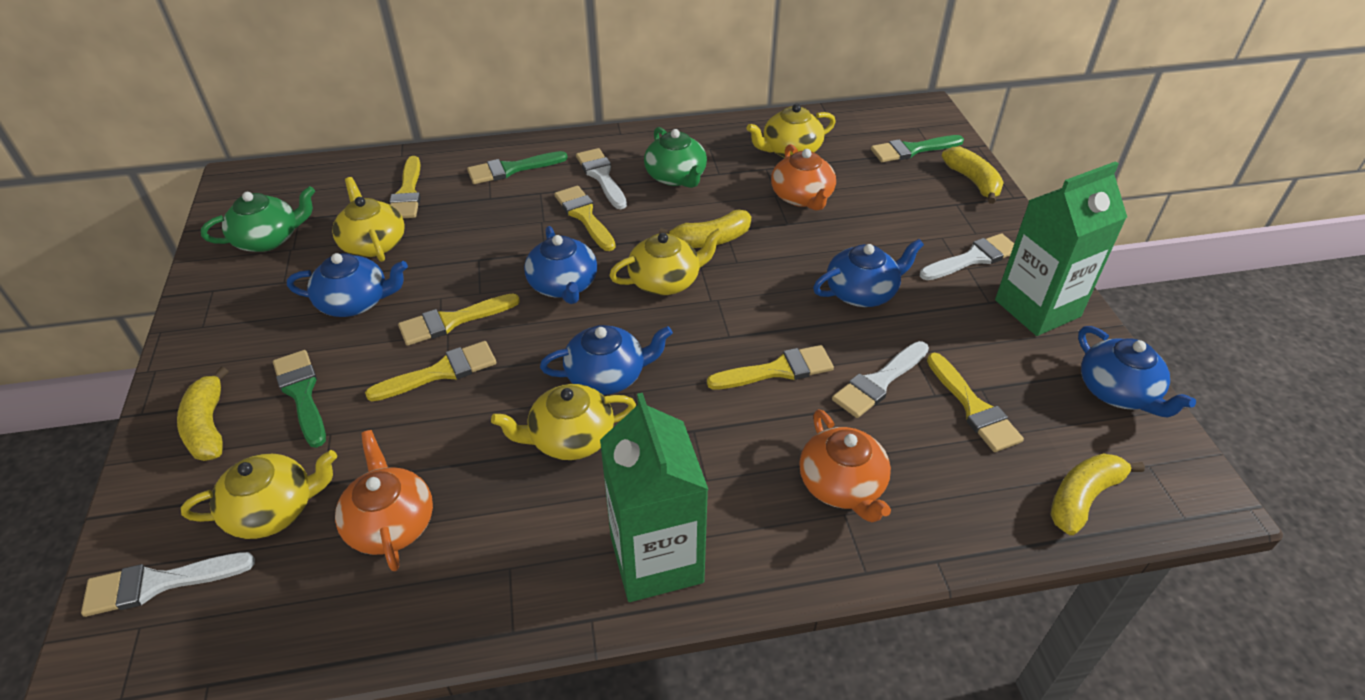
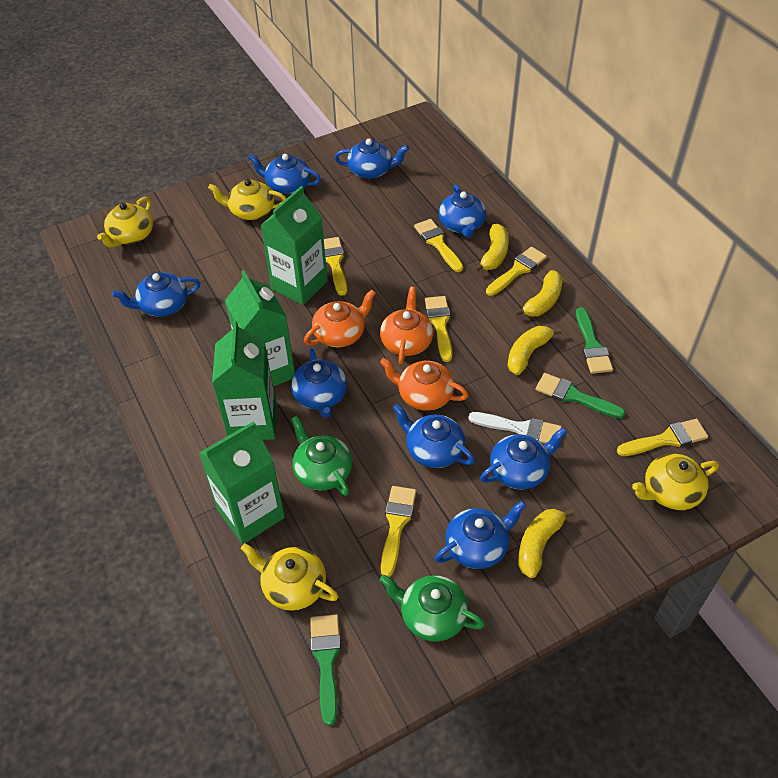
blue teapot: [287,253,408,317] [524,226,597,304] [540,325,673,395] [813,239,924,307] [1078,326,1196,417] = 5 -> [112,272,200,317] [248,154,321,194] [291,348,347,418] [334,139,409,179] [393,404,475,468] [435,501,526,569] [438,184,486,238] [480,428,567,489] = 8
green carton: [600,393,708,602] [995,161,1127,336] = 2 -> [199,421,285,544] [212,320,276,440] [225,270,295,386] [260,186,328,305] = 4
white brush: [81,552,255,617] [576,148,627,209] [832,341,929,418] [920,233,1014,280] = 4 -> [468,412,562,444] = 1
yellow teapot: [181,450,337,539] [332,177,405,262] [491,384,636,460] [609,229,723,295] [746,104,836,158] = 5 -> [97,197,153,248] [208,179,286,220] [241,543,339,611] [632,454,719,510] = 4

